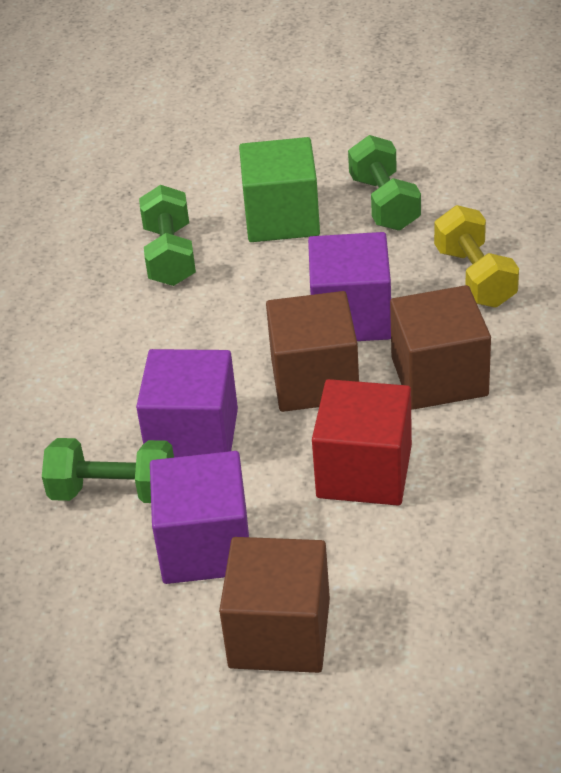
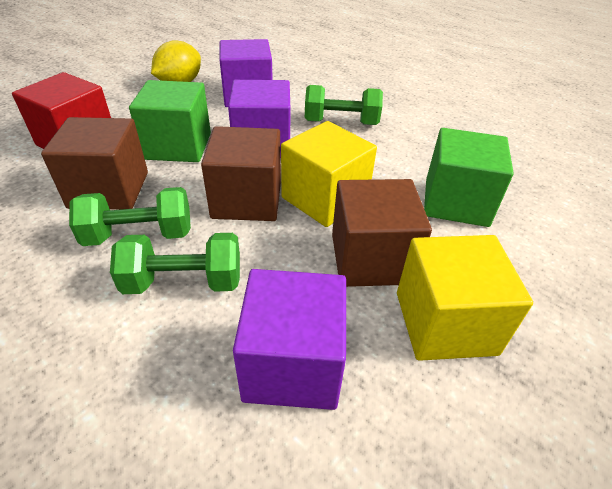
green cube: [239,137,320,242] = 1 -> [129,80,211,162] [424,128,514,227] = 2
yellow cube: none = 0 -> [281,121,377,227] [397,235,533,361] = 2
yellow dumbbell: [434,205,519,308] = 1 -> none = 0
yellow lemon: none = 0 -> [151,40,201,82] = 1

